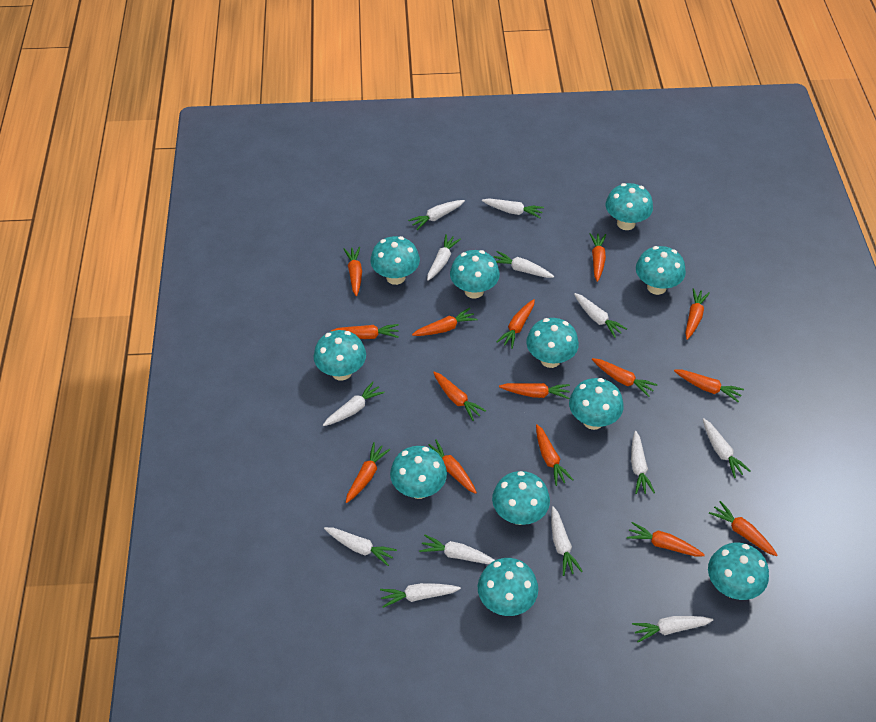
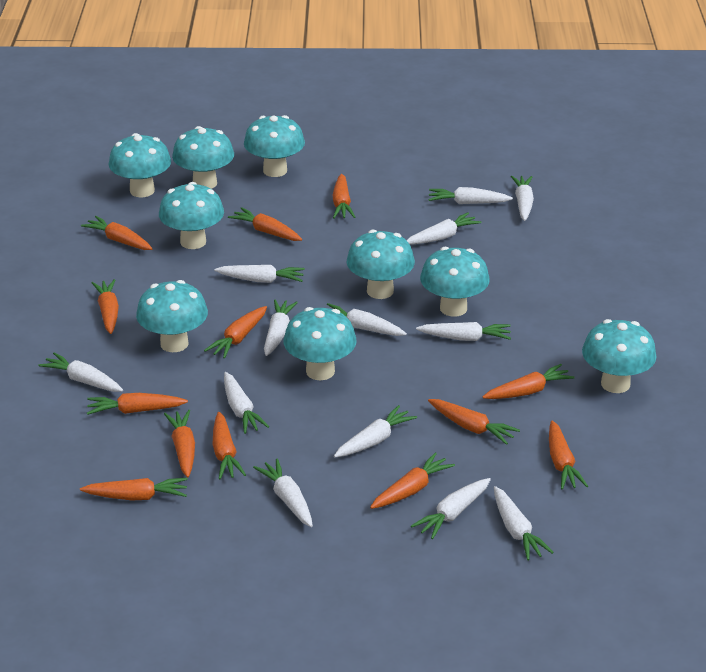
orange carrot: [331,324,399,339] [344,247,362,296] [346,442,390,503] [412,308,477,336] [428,439,477,494] [433,372,486,421] [497,299,535,349] [499,383,570,399] [536,424,573,486] [590,233,606,282] [592,358,657,397] [627,522,705,557] [674,369,744,402] [685,288,710,340] [709,501,777,556] = 15 -> [80,478,188,500] [81,216,153,250] [87,393,188,415] [92,279,119,334] [164,410,195,478] [204,306,267,358] [213,412,246,480] [228,207,302,241] [332,174,355,219] [370,452,455,509] [428,399,520,445] [482,364,575,399] [549,420,588,490] = 13
turquoise mushroom: [314,330,366,380] [370,236,420,285] [390,446,447,499] [450,250,500,299] [478,558,538,616] [492,471,550,525] [526,318,579,368] [569,378,623,430] [605,183,653,230] [636,246,686,295] [708,543,769,600] = 11 -> [108,133,171,197] [136,280,208,352] [159,182,224,249] [172,126,234,189] [244,115,305,177] [284,307,357,380] [346,230,415,299] [420,247,490,317] [582,319,657,393] = 9

